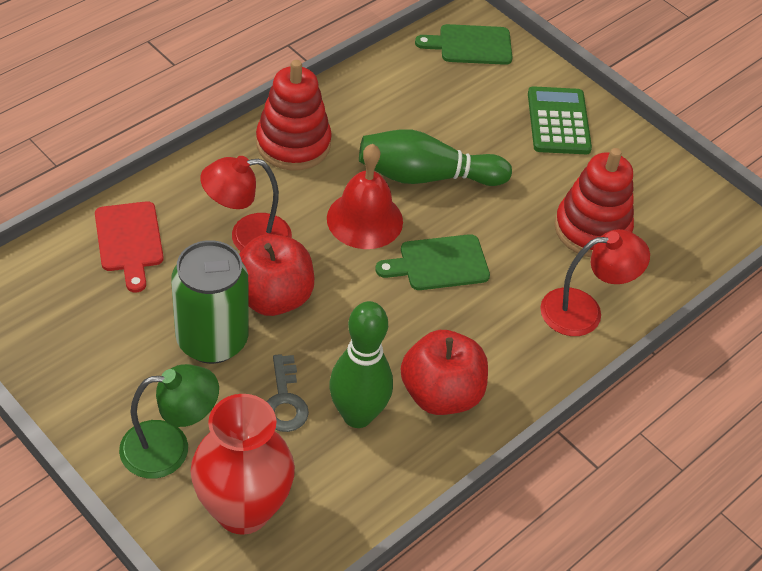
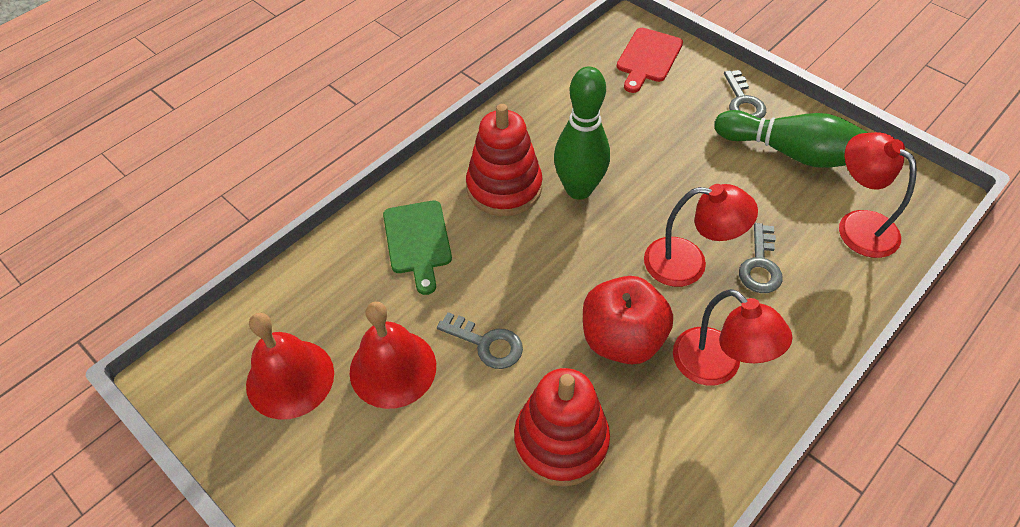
green calculator: [528,86,592,154] = 1 -> none = 0
green can: [171,240,248,364] = 1 -> none = 0
green cutting board: [375,234,490,290] [415,24,513,65] = 2 -> [383,200,452,295] = 1
green lamp: [119,364,219,479] = 1 -> none = 0
grey key: [267,354,309,432] = 1 -> [437,312,523,369] [724,70,766,119] [739,223,783,293] = 3
red apple: [239,234,314,316] [401,330,488,415] = 2 -> [583,276,673,364] = 1
red bell: [327,144,403,249] = 1 -> [246,313,334,420] [349,302,436,409] = 2
red lamp: [200,156,292,251] [540,229,650,336] = 2 -> [644,184,758,287] [673,289,792,386] [839,132,917,258] = 3
red vase: [191,394,295,535] = 1 -> none = 0

